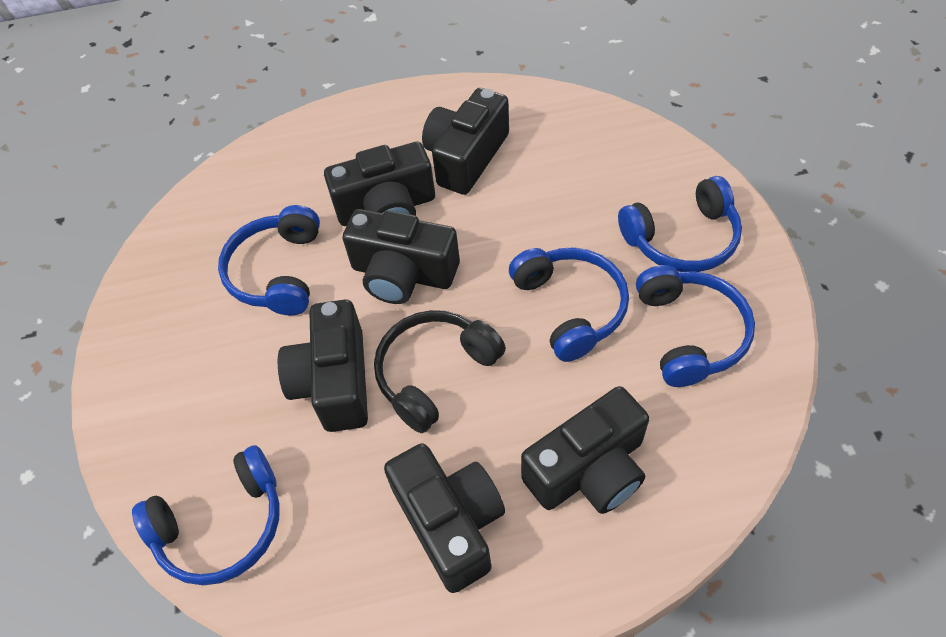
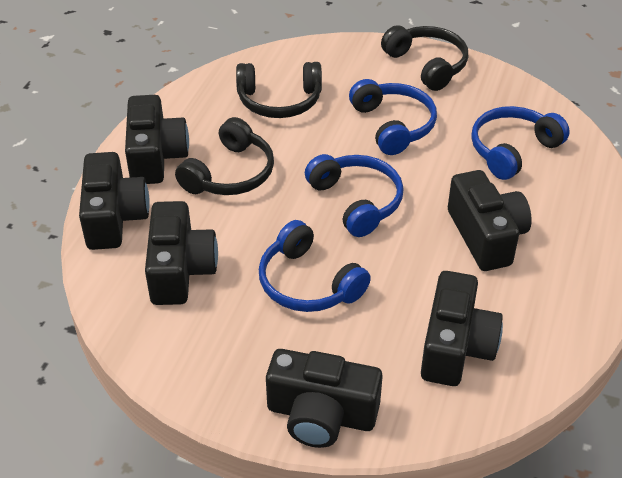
black headphones: [374,310,506,433] = 1 -> [175,117,274,195] [236,62,322,118] [381,25,468,91] = 3
blue headphones: [132,445,280,586] [218,205,320,315] [509,247,629,362] [618,176,742,272] [636,265,755,387] = 5 -> [259,220,371,312] [305,154,404,237] [349,79,437,155] [471,106,570,180] = 4

